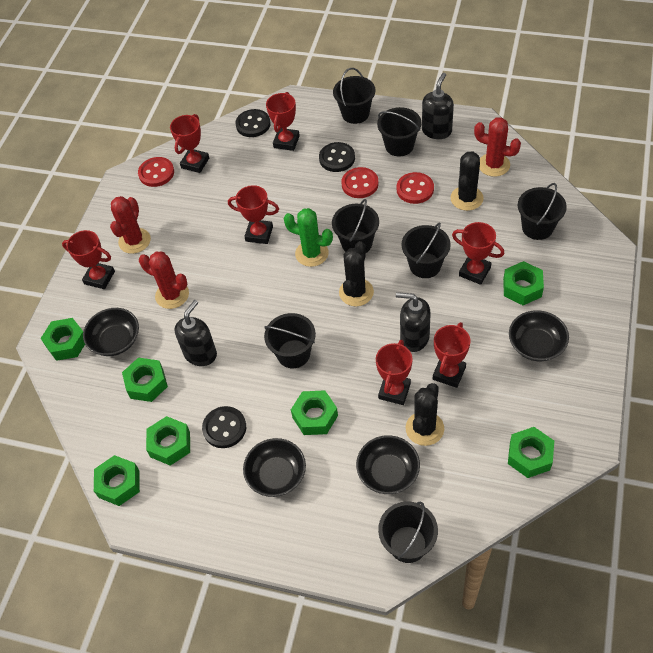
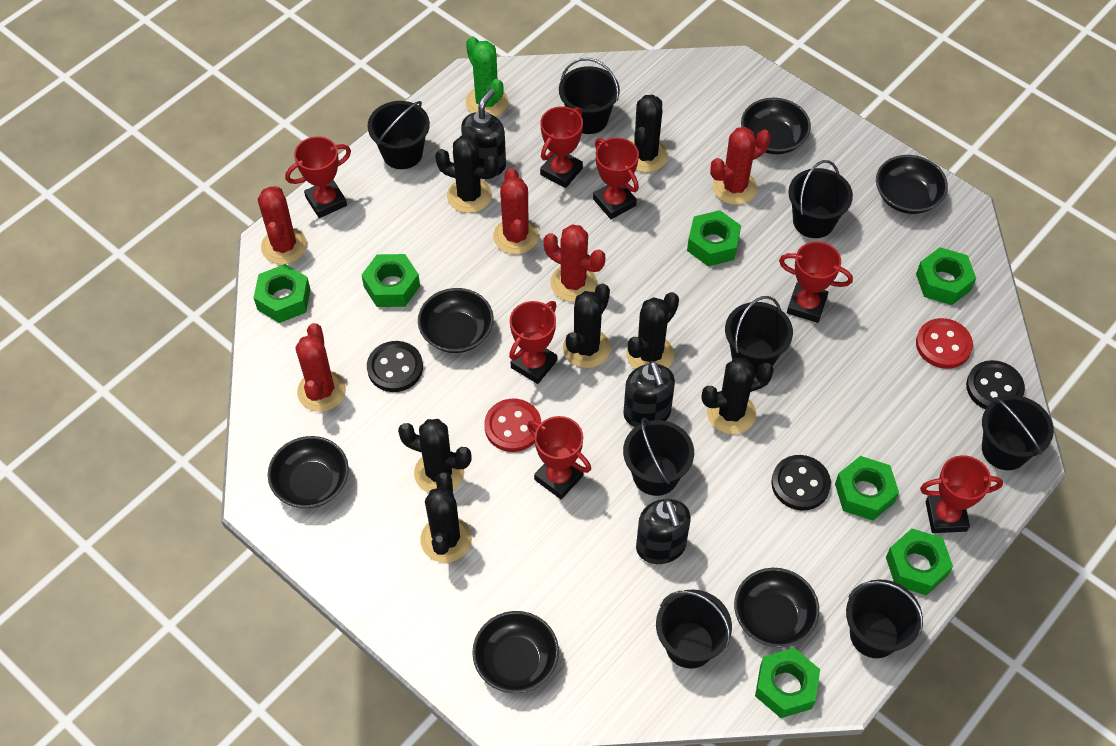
black bowl: [83,308,139,356] [243,438,306,497] [356,435,420,494] [509,310,569,361] = 4 -> [268,436,349,508] [418,288,494,353] [472,611,559,693] [734,568,819,648] [741,98,811,154] [876,155,948,214] = 6
black bucket: [264,313,316,368] [332,199,379,253] [333,68,376,124] [377,107,422,156] [378,501,438,563] [401,223,451,278] [518,183,567,240] = 7 -> [368,101,430,169] [559,58,620,134] [623,418,694,496] [656,589,732,669] [725,296,793,375] [788,160,853,238] [846,580,923,658] [982,395,1054,470] = 8
black cactus: [339,241,374,306] [406,383,444,446] [450,151,484,211] = 3 -> [398,419,472,493] [420,472,472,563] [435,136,498,213] [563,284,611,368] [626,292,679,369] [632,95,668,172] [702,358,774,434] = 7
red button: [138,157,174,187] [341,167,379,198] [397,172,434,204] = 3 -> [484,399,541,452] [916,318,973,369] = 2
red cactus: [110,196,151,254] [139,252,189,309] [474,117,521,177] = 3 -> [258,186,307,264] [296,323,346,412] [493,168,539,254] [544,224,605,302] [710,127,771,205] = 5

